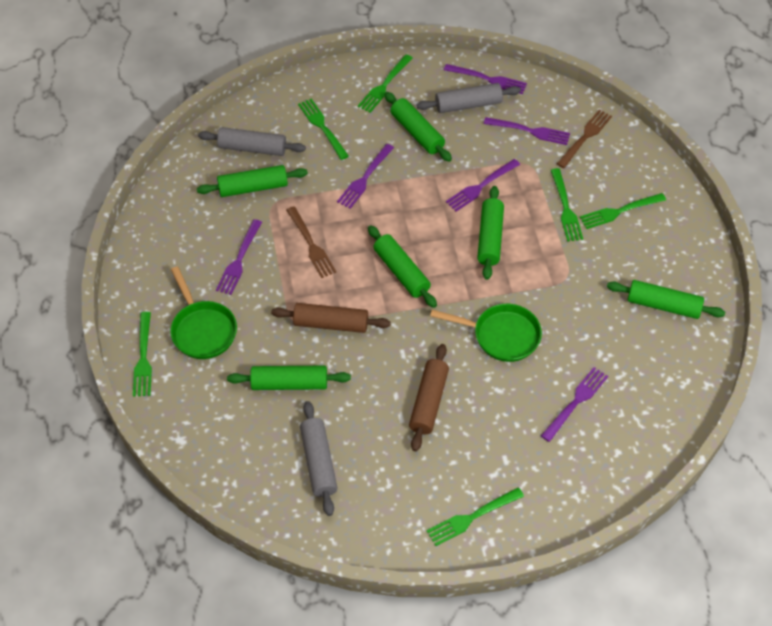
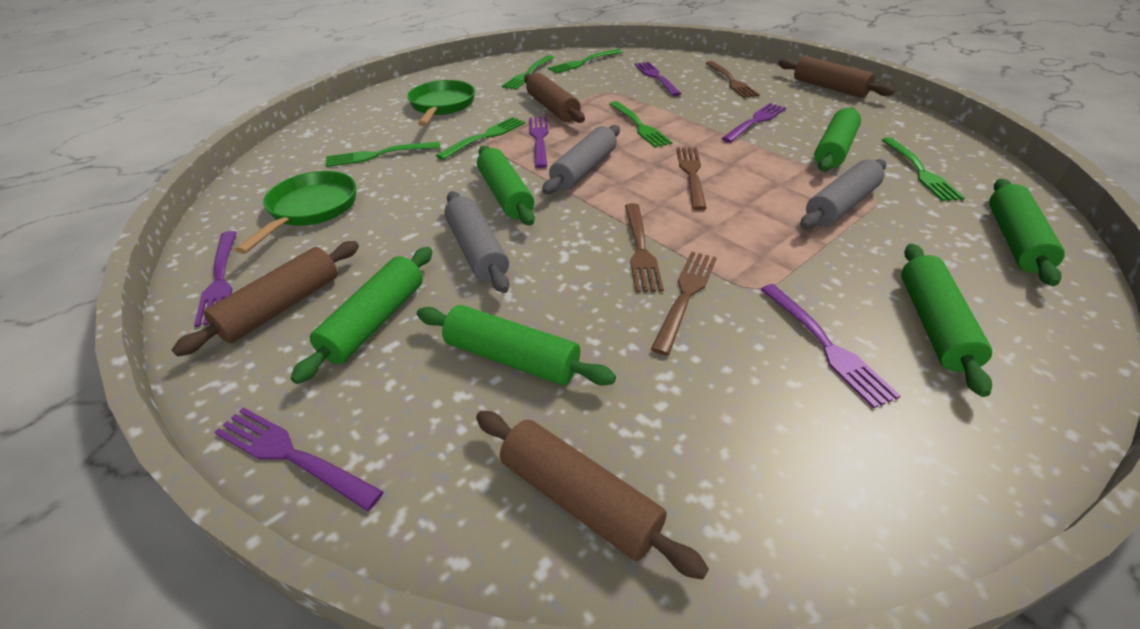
brown fork: [286,206,336,278] [557,110,612,168] = 2 -> [625,203,664,293] [651,251,717,355] [677,147,707,210] [706,61,760,98] = 4
brown rolling pin: [271,303,391,333] [409,344,449,451] = 2 -> [172,241,359,356] [476,411,709,580] [524,73,585,123] [778,56,894,98] = 4

